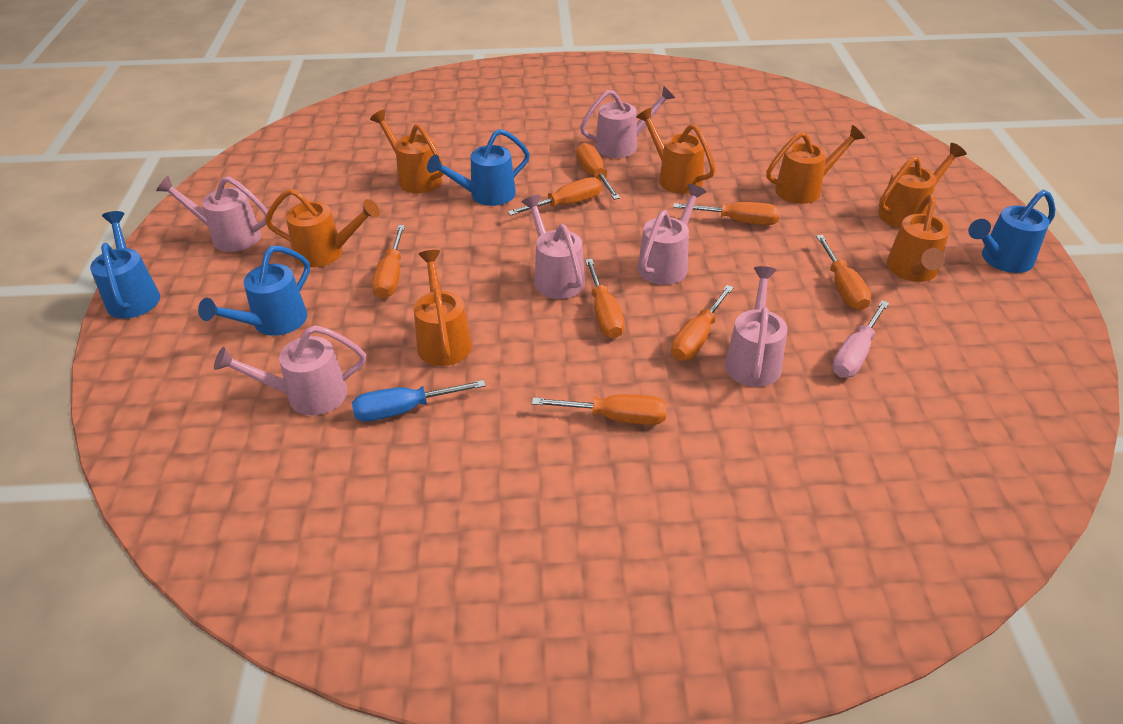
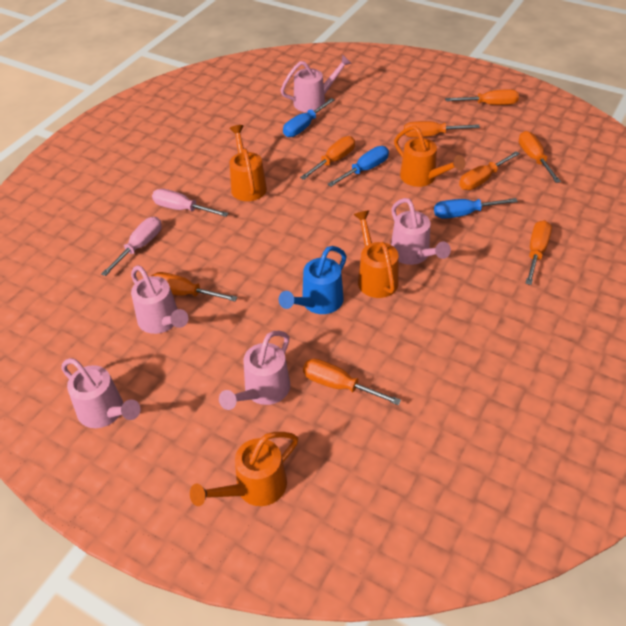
blue screwdriver: [352,380,486,421] = 1 -> [283,98,335,137] [327,146,389,187] [434,198,518,219] = 3
blue watering can: [90,211,160,318] [198,246,310,336] [427,129,530,206] [968,190,1055,273] = 4 -> [279,246,347,314] = 1
orange watering can: [265,189,380,267] [370,110,444,193] [414,250,472,366] [636,108,716,194] [766,125,865,204] [878,143,967,228] [887,194,950,282] = 7 -> [190,432,298,506] [229,125,267,201] [354,210,399,298] [394,126,465,187] = 4
pink screwdriver: [832,300,889,377] = 1 -> [101,217,161,276] [152,189,228,217] = 2
pink watering can: [156,176,268,252] [214,325,366,415] [522,195,585,299] [580,86,675,158] [638,184,706,285] [725,266,787,387] = 6 -> [61,358,141,428] [131,265,188,334] [219,331,290,410] [280,54,352,112] [391,198,451,265] = 5

